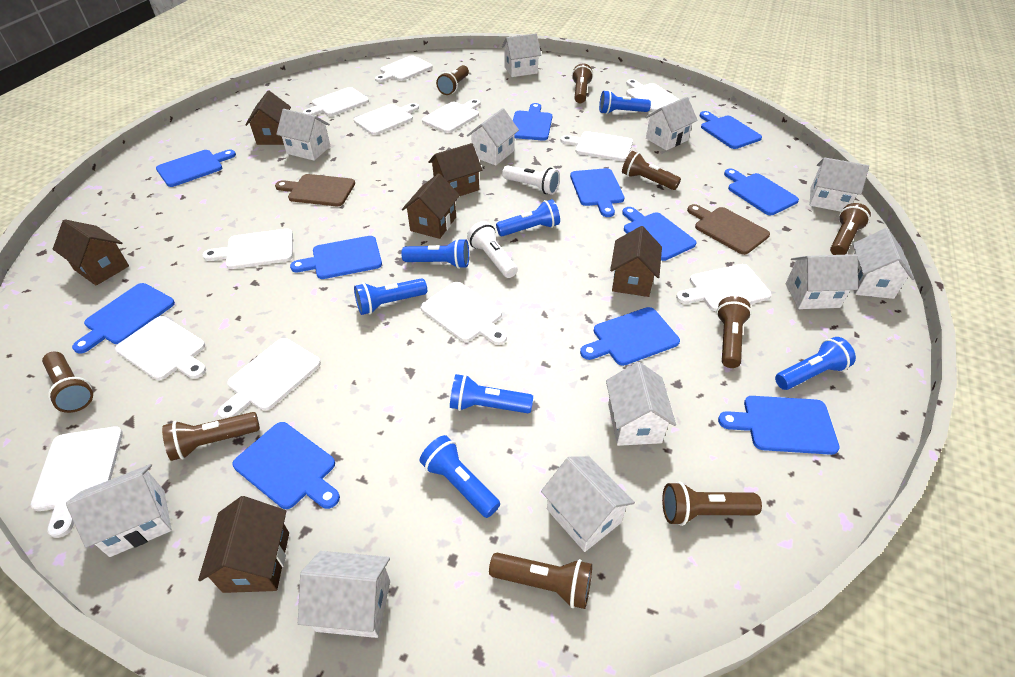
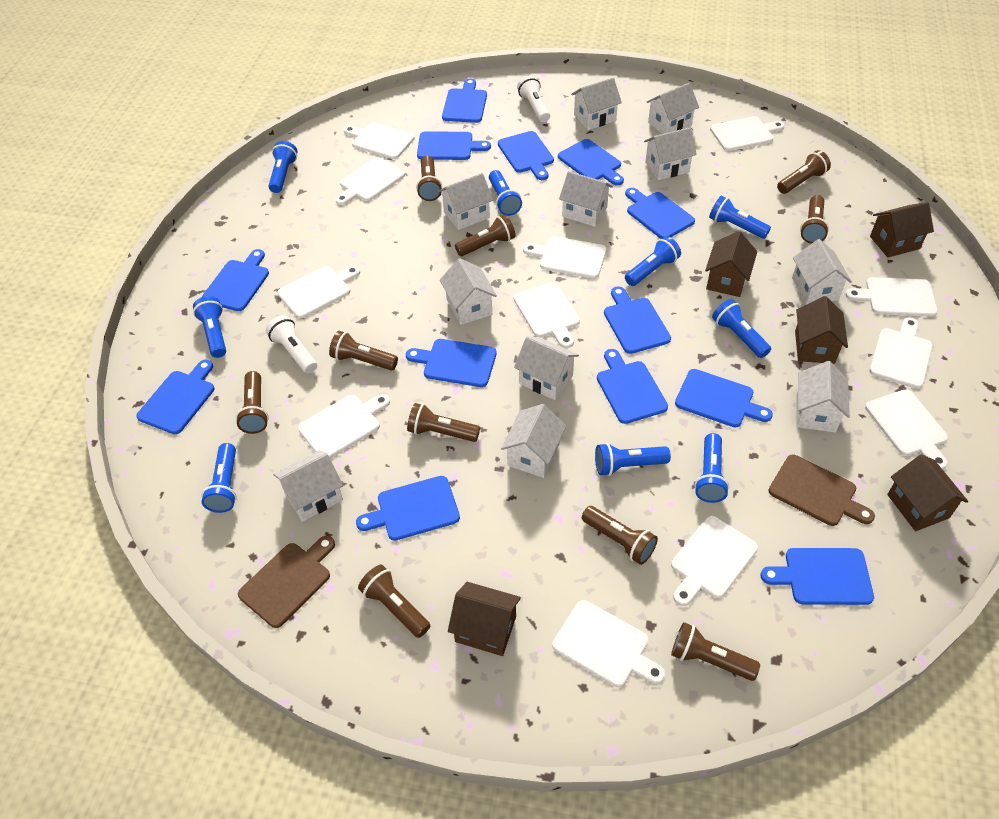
blue cutting board: [72,283,175,353] [156,150,236,187] [232,422,340,509] [290,236,382,279] [513,103,552,141] [570,168,624,217] [580,307,680,366] [622,207,697,261] [700,111,762,149] [718,396,840,455] [724,168,799,215] = 11 -> [136,360,215,434] [202,249,269,311] [356,476,460,541] [406,339,497,387] [417,131,491,160] [442,78,487,123] [498,131,554,180] [558,139,624,186] [597,349,668,424] [604,286,671,354] [625,188,695,239] [675,369,773,427] [761,548,874,605] = 13
blue flashlight: [354,278,427,315] [401,238,469,269] [420,435,500,518] [450,374,533,413] [496,199,560,236] [599,90,651,114] [775,337,856,390] = 7 -> [193,296,226,358] [202,443,237,513] [268,141,297,193] [489,170,522,216] [595,443,671,476] [625,236,681,286] [694,433,729,503] [709,195,771,239] [712,299,771,358] = 9
brown flashlight: [42,352,93,413] [162,412,260,461] [436,65,469,95] [489,553,592,609] [572,63,593,103] [622,151,681,190] [662,482,762,526] [716,296,752,368] [830,203,871,255] = 9 -> [236,371,269,434] [329,331,398,371] [358,565,430,638] [407,403,480,442] [416,156,442,201] [455,215,516,256] [582,506,658,565] [671,622,760,681] [777,150,831,194] [800,195,829,244] = 10
brown house: [53,219,129,286] [198,496,289,593] [245,91,291,145] [402,173,460,239] [428,143,482,196] [610,226,662,297] = 6 -> [448,582,521,656] [705,231,757,297] [795,296,848,364] [870,202,934,257] [887,454,968,531] = 5

